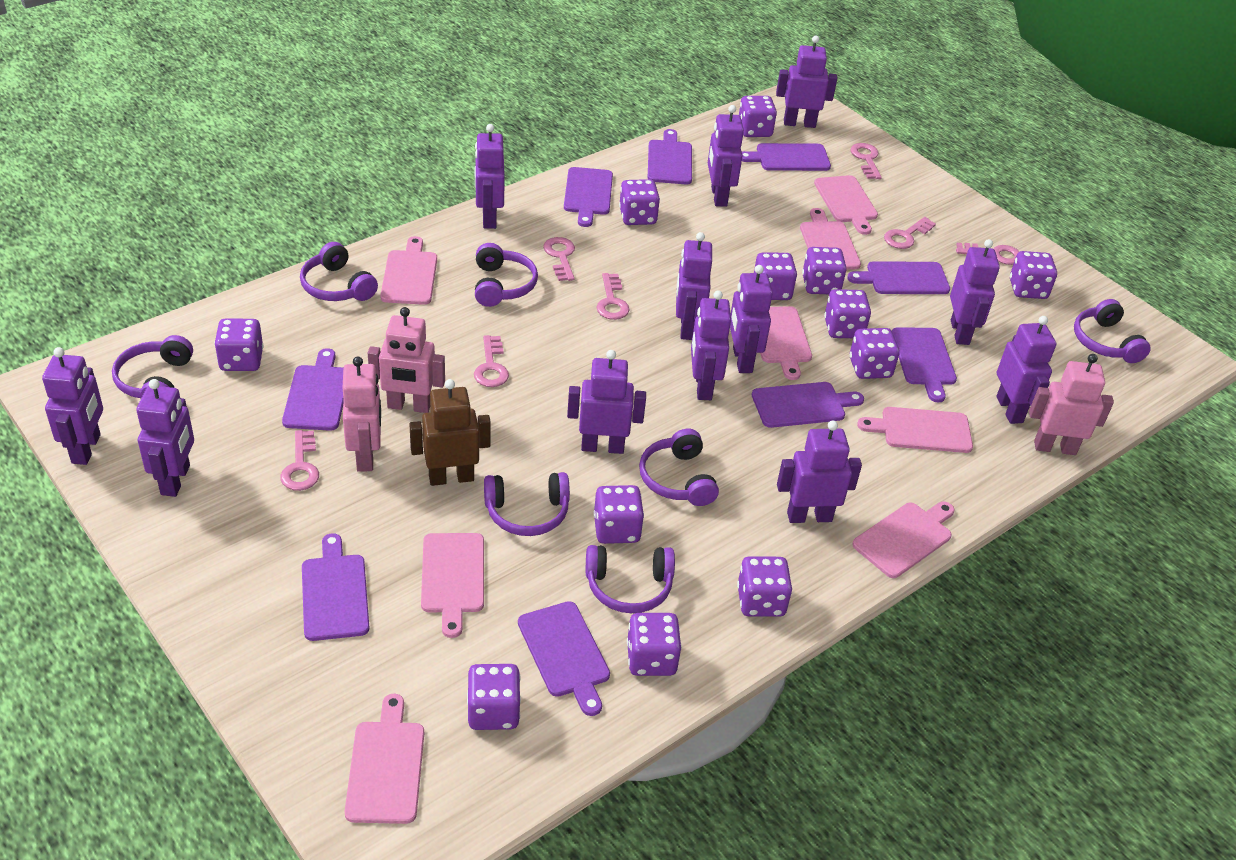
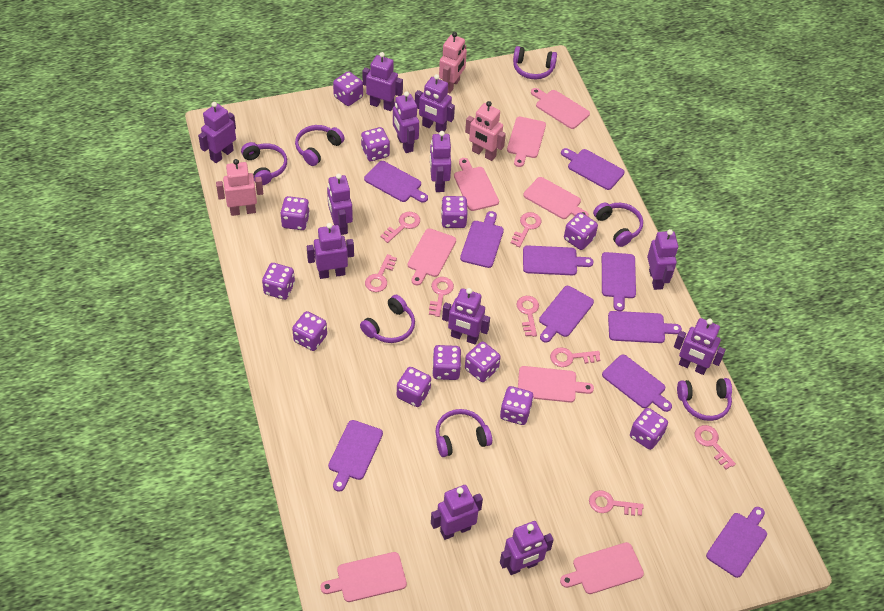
brown robot: [409,379,491,486] = 1 -> none = 0
pink key: [280,430,319,491] [474,335,509,387] [543,237,575,281] [596,273,630,320] [851,143,882,179] [884,217,936,249] [956,243,1020,265] = 7 -> [365,254,397,292] [380,212,420,243] [429,277,454,317] [511,212,541,247] [516,296,539,337] [550,347,600,367] [589,490,644,516] [695,425,736,469] = 8
purple cutting board: [282,348,344,431] [302,533,369,641] [518,601,610,716] [564,167,613,227] [648,129,692,185] [742,143,831,171] [752,382,864,428] [847,261,950,294] [892,327,957,402] = 9 -> [328,420,383,492] [364,161,428,202] [460,211,504,268] [523,245,594,275] [539,286,594,343] [561,148,625,190] [602,252,636,311] [602,355,672,412] [608,311,682,343] [706,507,767,578] = 10

